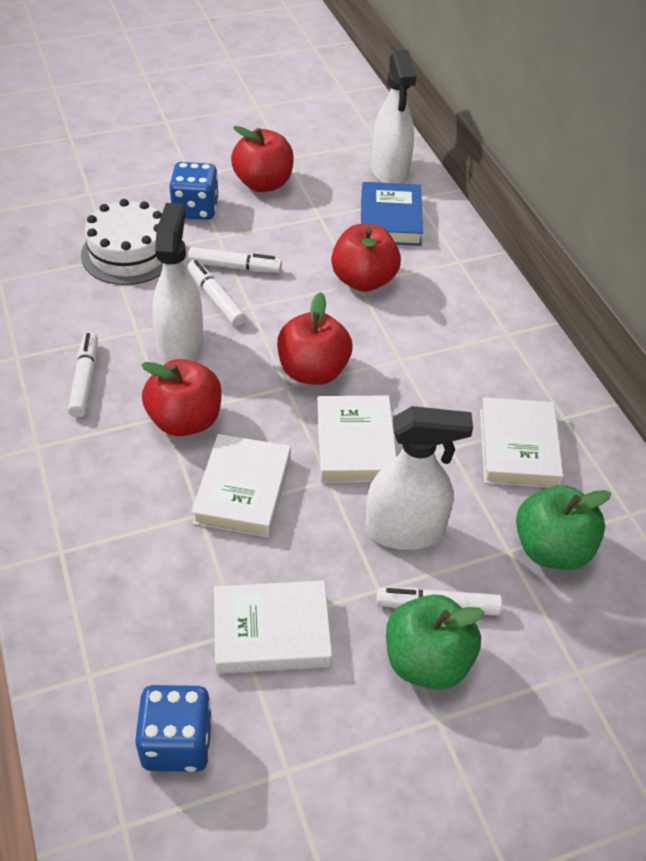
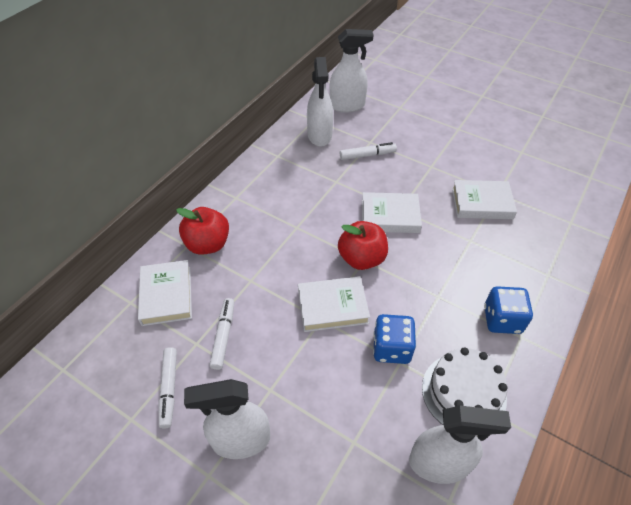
blue book: [361,182,423,246] = 1 -> none = 0
green apple: [386,594,485,690] [516,485,611,570] = 2 -> none = 0
red apple: [141,359,222,436] [231,126,294,192] [277,292,352,385] [331,224,401,292] = 4 -> [176,207,229,255] [338,221,388,270] = 2
white marker: [68,332,98,417] [187,260,246,326] [188,247,282,273] [376,588,502,616] = 4 -> [159,347,177,428] [209,298,234,370] [340,142,397,160] = 3
white spray bottle: [152,203,204,364] [365,406,473,550] [371,50,416,184] = 3 -> [184,379,270,459] [307,57,333,147] [329,29,374,112] [409,406,511,484] = 4

